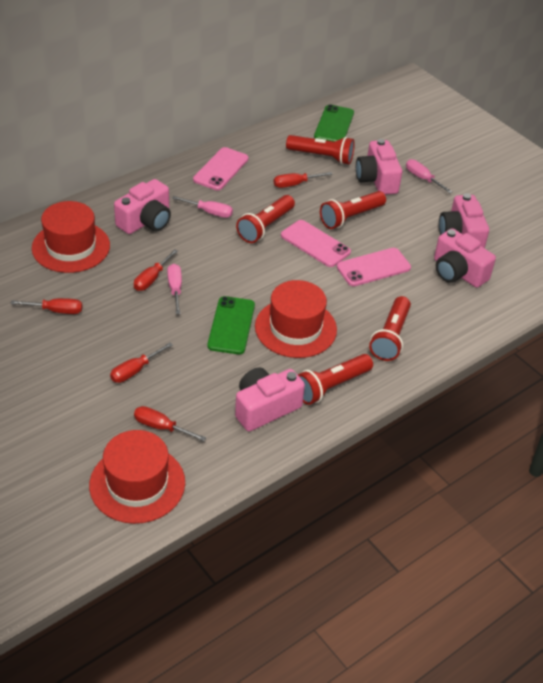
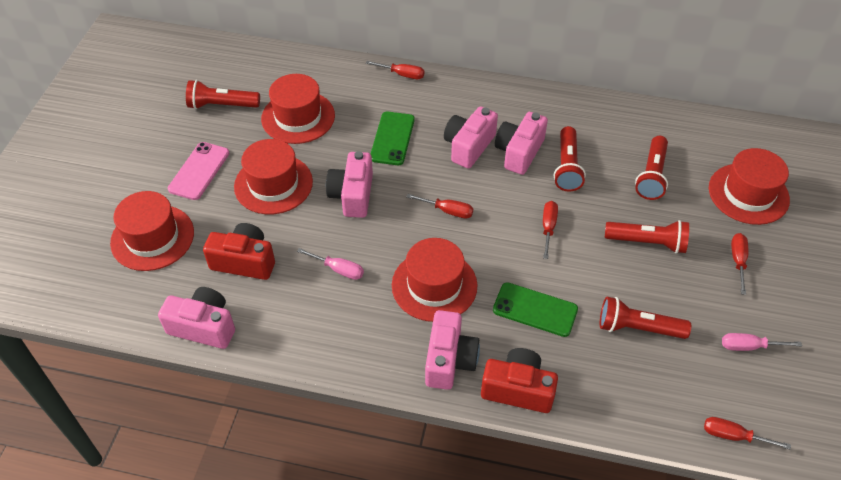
pink phone: [193,147,249,190] [281,220,351,267] [337,248,411,286] = 3 -> [168,142,229,200] = 1
pink screwdriver: [167,264,182,314] [172,196,233,218] [406,159,452,193] = 3 -> [297,248,364,280] [722,333,802,351] = 2
red camera: none = 0 -> [203,223,275,280] [481,348,558,413] = 2
red hat: [32,201,110,273] [89,430,185,524] [255,280,337,358] = 3 -> [110,191,194,271] [234,139,313,214] [261,74,335,144] [392,238,477,322] [709,148,790,225] = 5

